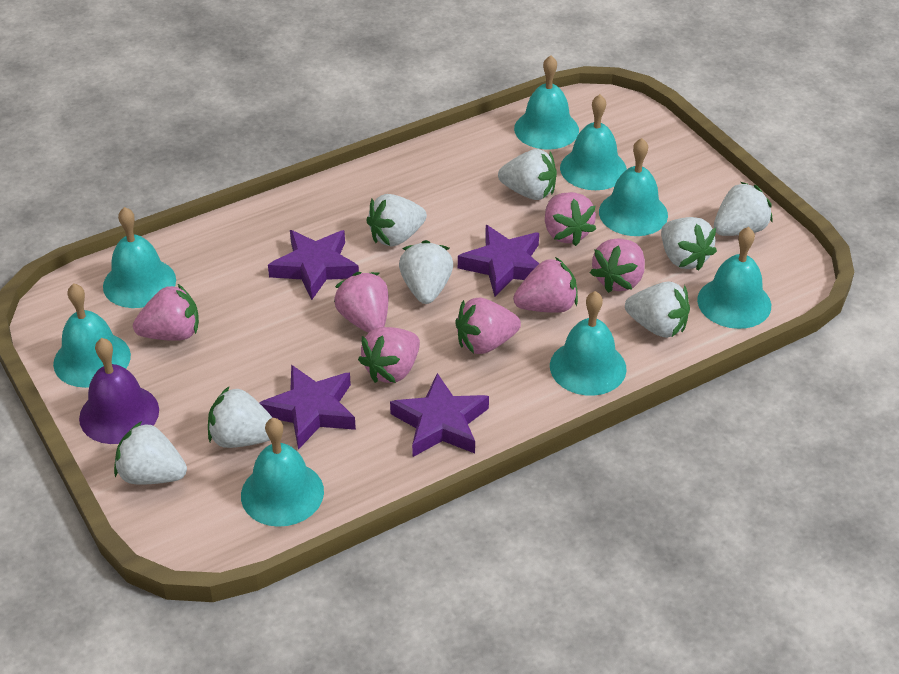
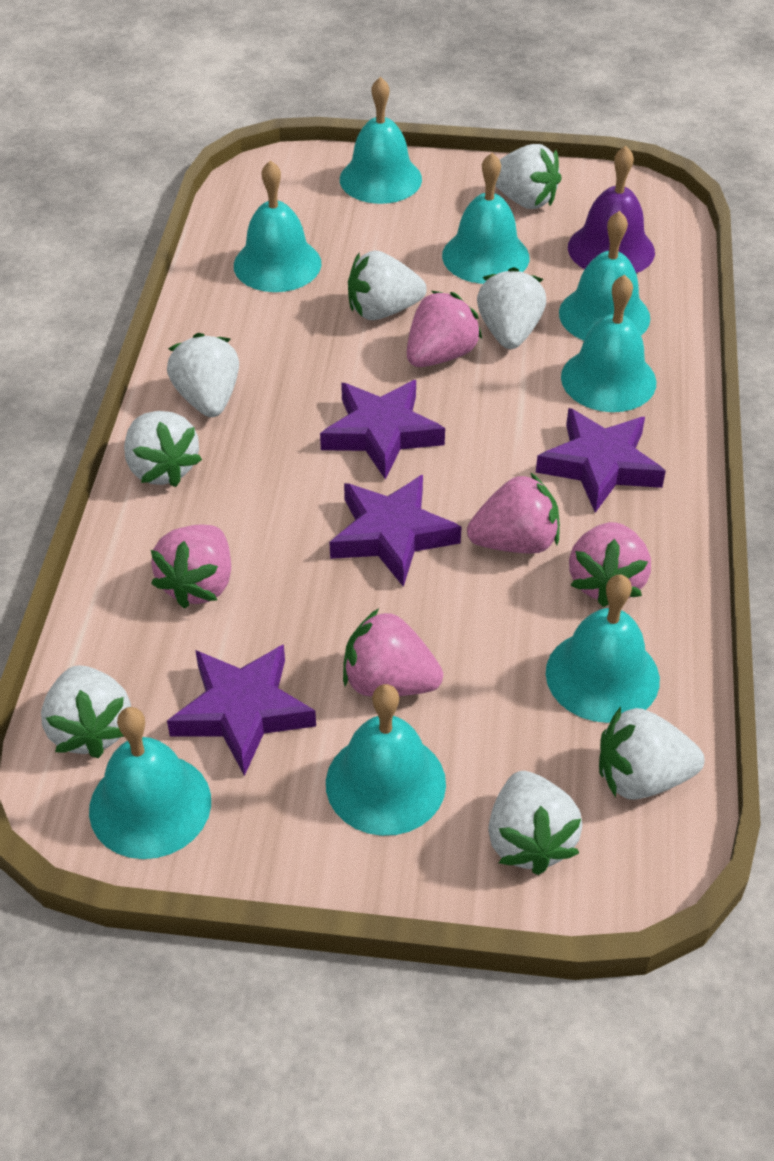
pink strawberry: [133,284,199,341] [334,272,388,333] [358,327,420,383] [455,298,521,354] [513,257,578,313] [545,192,596,246] [590,238,645,293] = 7 -> [151,525,231,609] [343,608,443,697] [407,291,482,367] [467,472,560,554] [569,522,651,607] = 5

